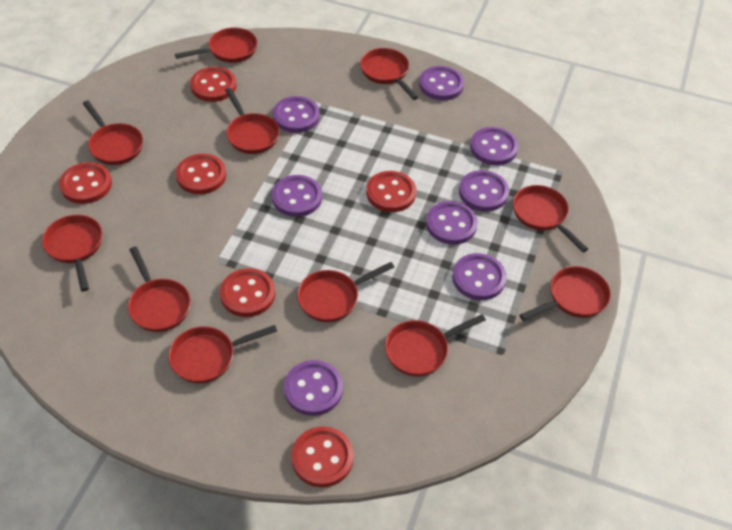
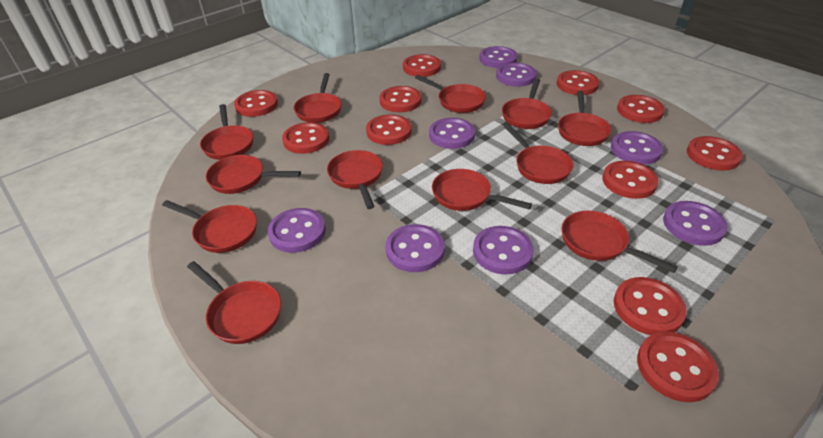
red button: [59,162,112,204] [176,154,226,194] [190,67,236,102] [220,268,275,317] [291,426,354,487] [366,171,416,212] = 6 -> [234,90,278,117] [282,122,329,154] [366,114,412,145] [379,86,421,112] [403,54,441,77] [557,70,599,95] [602,161,659,199] [614,277,687,335] [617,95,665,123] [637,332,719,402] [687,136,743,171] = 11
red pan: [42,215,102,291] [83,101,143,165] [128,246,191,332] [168,325,277,384] [175,28,257,63] [225,88,280,154] [297,262,395,322] [360,48,418,100] [385,314,486,377] [513,185,588,252] [520,266,611,321] = 11 -> [162,200,257,253] [187,261,281,344] [200,104,253,160] [206,155,301,194] [294,73,342,123] [327,150,383,209] [415,75,486,113] [432,169,532,211] [502,78,552,129] [504,124,574,184] [558,91,611,146] [561,211,678,273] = 12

